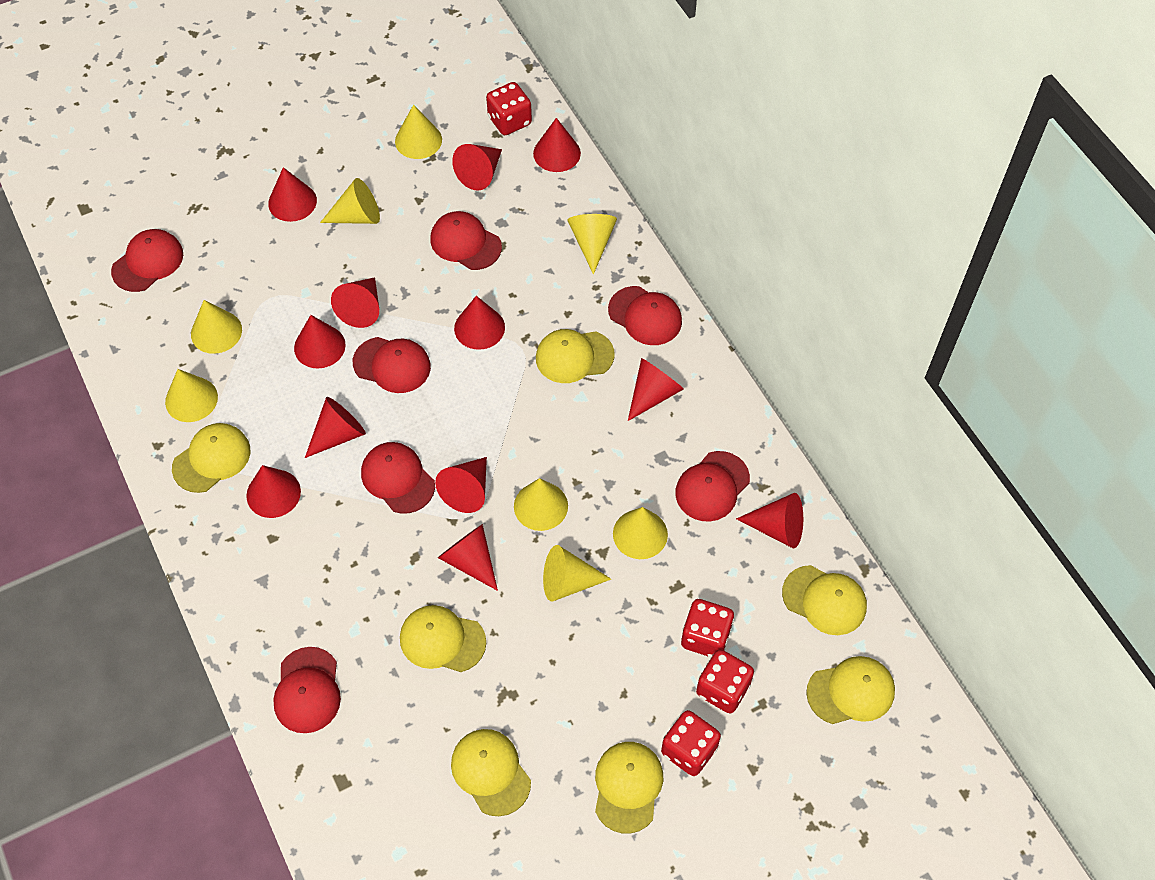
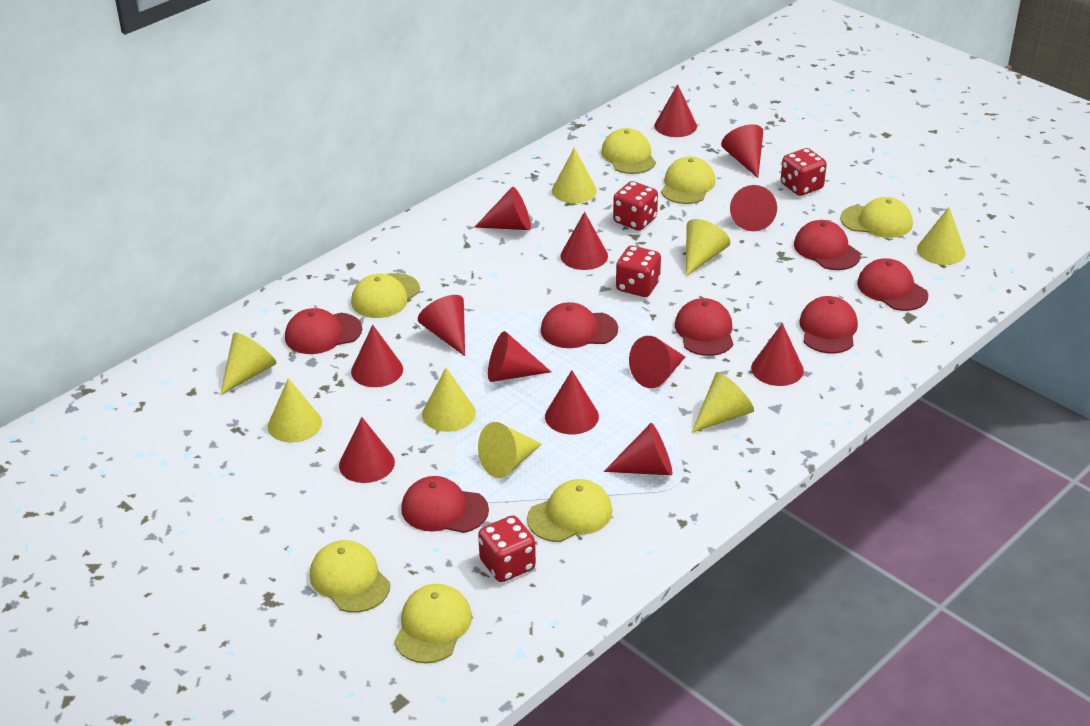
red cone: [246,465,301,518] [268,167,317,222] [294,315,346,369] [305,397,366,458] [331,277,379,328] [435,457,487,513] [438,524,498,591] [452,144,502,190] [454,296,505,350] [533,118,581,172] [628,358,684,421] [736,493,803,548] = 12 -> [339,417,395,483] [351,325,403,387] [418,295,465,356] [474,187,531,230] [488,331,551,382] [545,370,599,434] [560,212,608,270] [604,423,672,475] [629,336,685,388] [654,84,697,137] [721,124,763,178] [730,185,777,231] [751,323,804,386] = 13

